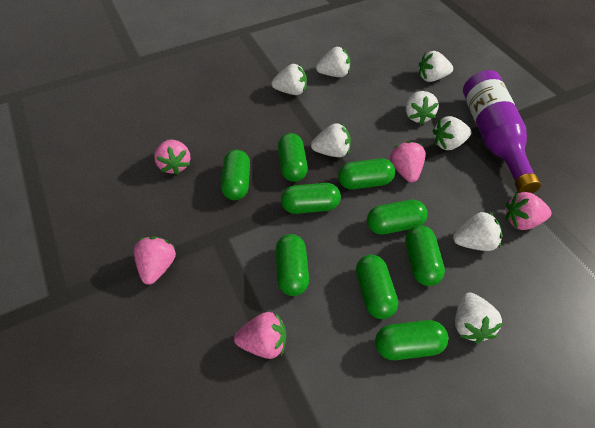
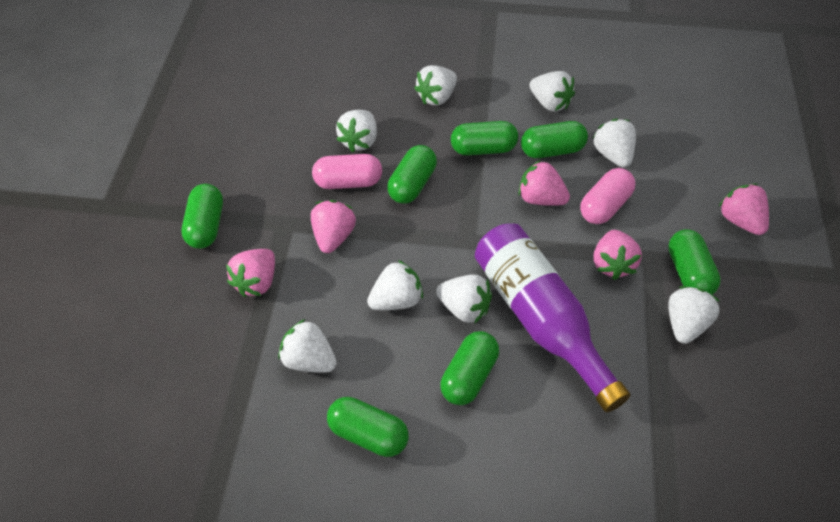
green capsule: [221,150,250,200] [275,234,309,296] [278,133,308,182] [281,183,341,214] [338,158,395,189] [356,255,398,319] [367,200,428,235] [375,320,448,360] [405,225,445,286] = 9 -> [182,184,223,249] [327,397,409,457] [387,145,437,203] [440,331,499,405] [451,121,518,155] [521,121,588,158] [668,229,721,295] = 7
pink capsule: none = 0 -> [312,154,382,189] [580,168,636,224] = 2

